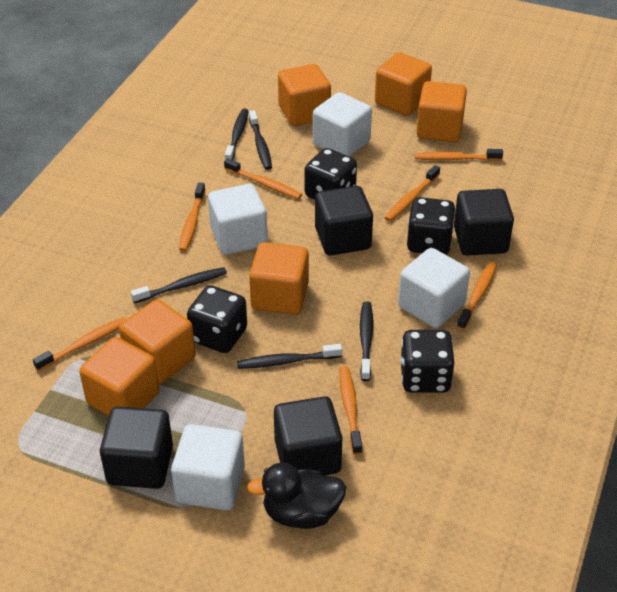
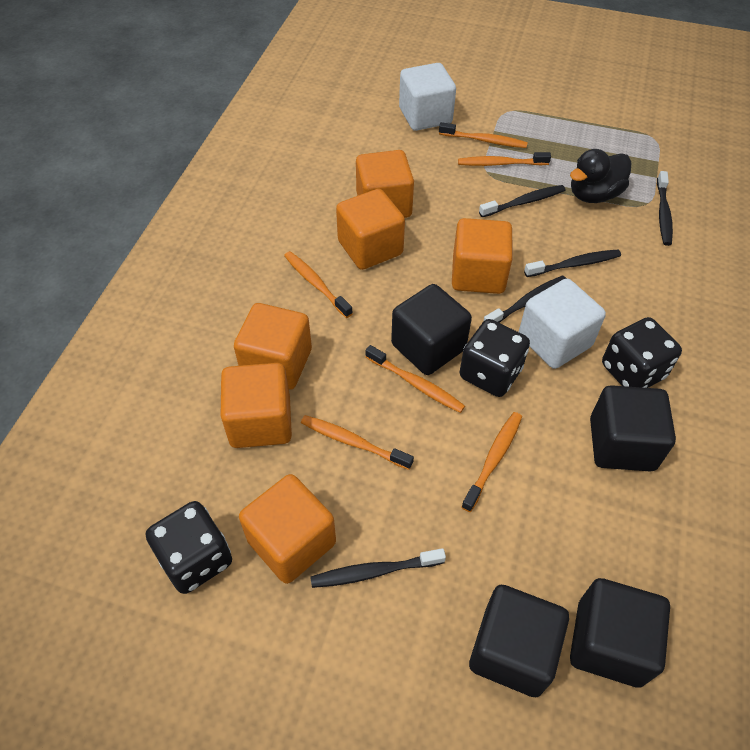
black dice: [187,285,247,353] [305,148,357,200] [400,330,454,393] [407,197,456,255] = 4 -> [146,501,232,594] [460,319,530,397] [602,317,682,388] = 3
orange toothbrush: [33,317,126,371] [179,183,205,251] [224,158,302,199] [340,366,362,455] [384,165,440,222] [415,149,503,161] [457,262,497,330] = 7 -> [284,251,353,318] [301,415,414,470] [366,345,465,413] [439,122,528,148] [458,152,551,166] [461,412,522,512] = 6
white cube: [171,424,245,510] [208,184,268,255] [313,92,372,157] [398,248,470,328] = 4 -> [399,63,456,131] [519,279,606,369] = 2

